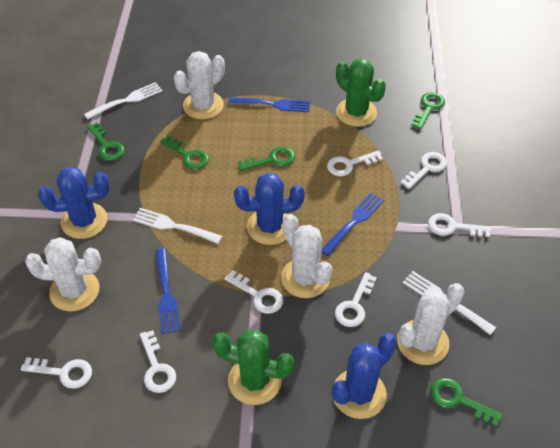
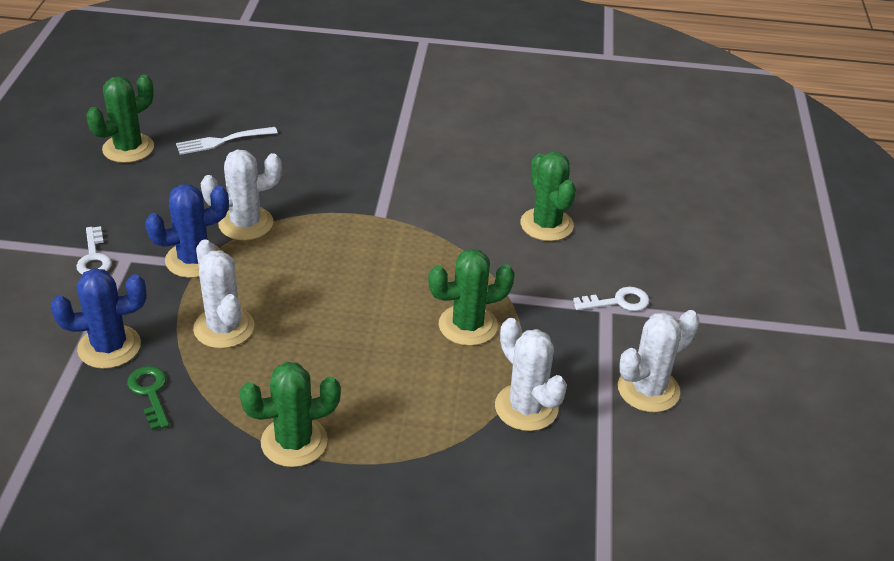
blue cactus: [38,167,110,239] [234,173,305,245] [332,333,397,419] = 3 -> [51,268,147,369] [145,184,229,278] = 2
blue fork: [155,248,181,334] [228,97,310,112] [322,192,384,256] = 3 -> none = 0
green cactus: [212,330,294,405] [336,58,386,127] = 2 -> [86,75,154,163] [239,362,341,467] [428,249,515,346] [520,152,576,241] = 4
green key: [87,123,124,161] [160,135,209,170] [238,147,295,171] [411,92,445,129] [430,378,503,427] = 5 -> [127,366,169,430] = 1
white fork: [84,82,163,119] [133,208,222,244] [403,271,496,335] = 3 -> [176,127,277,155] = 1
white key: [21,357,92,389] [140,330,176,393] [224,270,283,314] [327,150,383,176] [335,272,377,327] [401,152,447,189] [428,213,492,237] = 7 -> [76,226,112,274] [573,287,650,311] = 2

